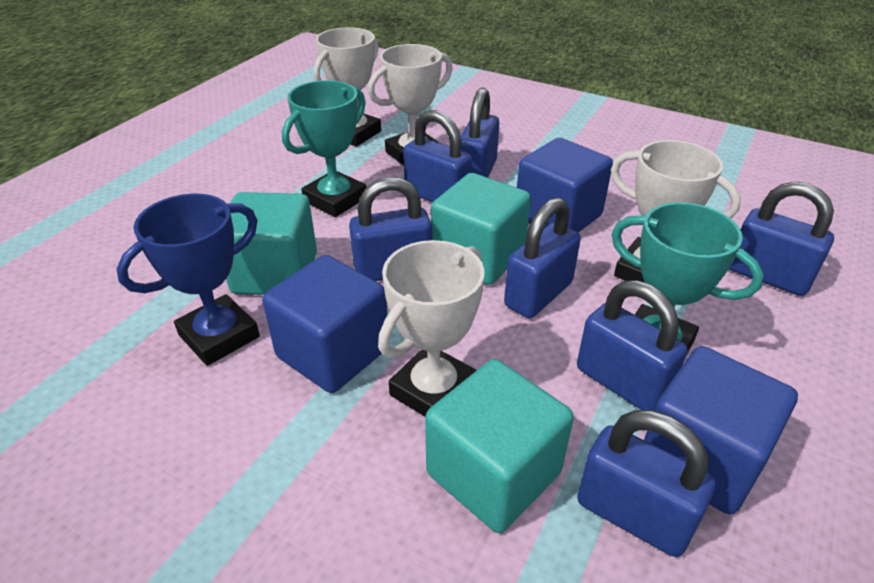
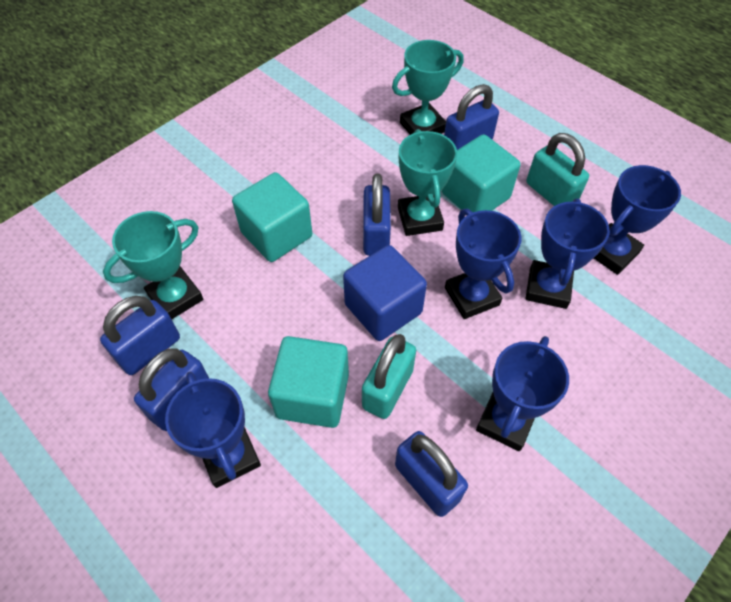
blue cube: [262,255,388,393] [517,138,613,233] [644,346,798,515] = 3 -> [343,245,427,341] = 1
blue padlock: [349,177,432,281] [403,110,472,203] [460,88,499,178] [504,197,581,318] [577,280,688,410] [577,410,715,557] [729,182,834,296] = 7 -> [100,296,180,375] [134,348,209,431] [363,173,391,256] [395,431,468,517] [444,84,499,150] = 5
blue trophy: [116,194,260,366] = 1 -> [165,372,261,488] [445,209,521,319] [476,336,569,451] [525,198,610,309] [594,165,681,275] = 5
turquoise padlock: none = 0 -> [362,334,416,419] [526,133,589,206] = 2
turquoise trophy: [282,80,366,217] [611,202,764,353] = 2 -> [103,211,203,319] [392,40,464,135] [398,129,457,236] = 3
white trophy: [314,27,381,147] [368,44,453,166] [378,240,485,417] [611,140,741,282] = 4 -> none = 0

